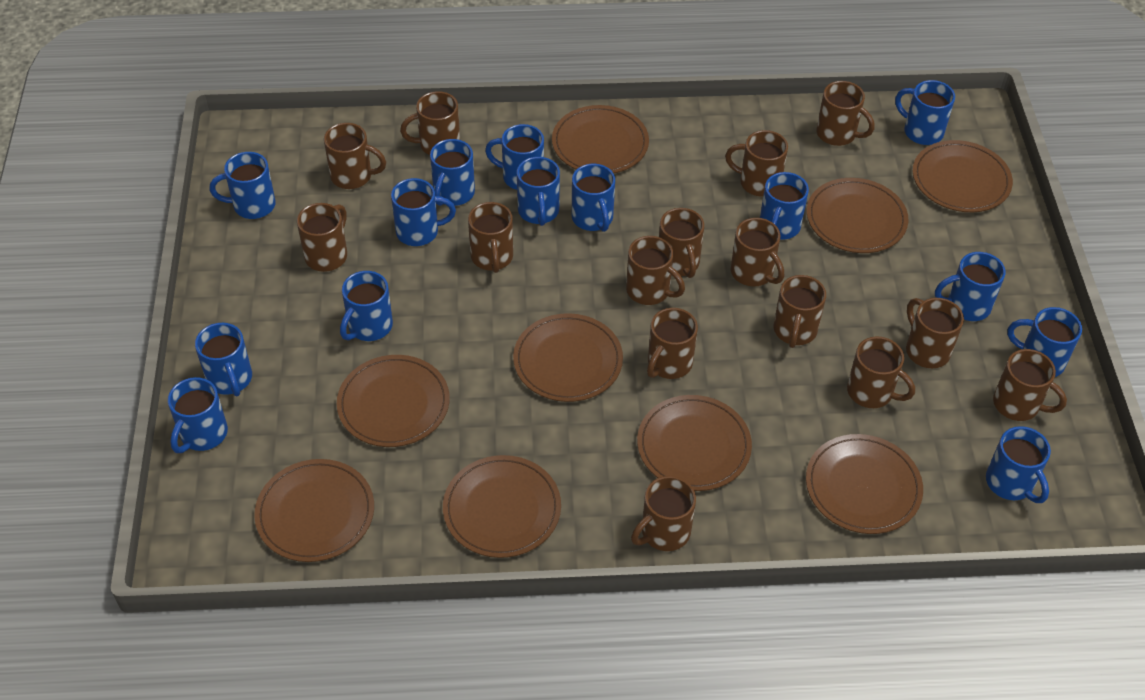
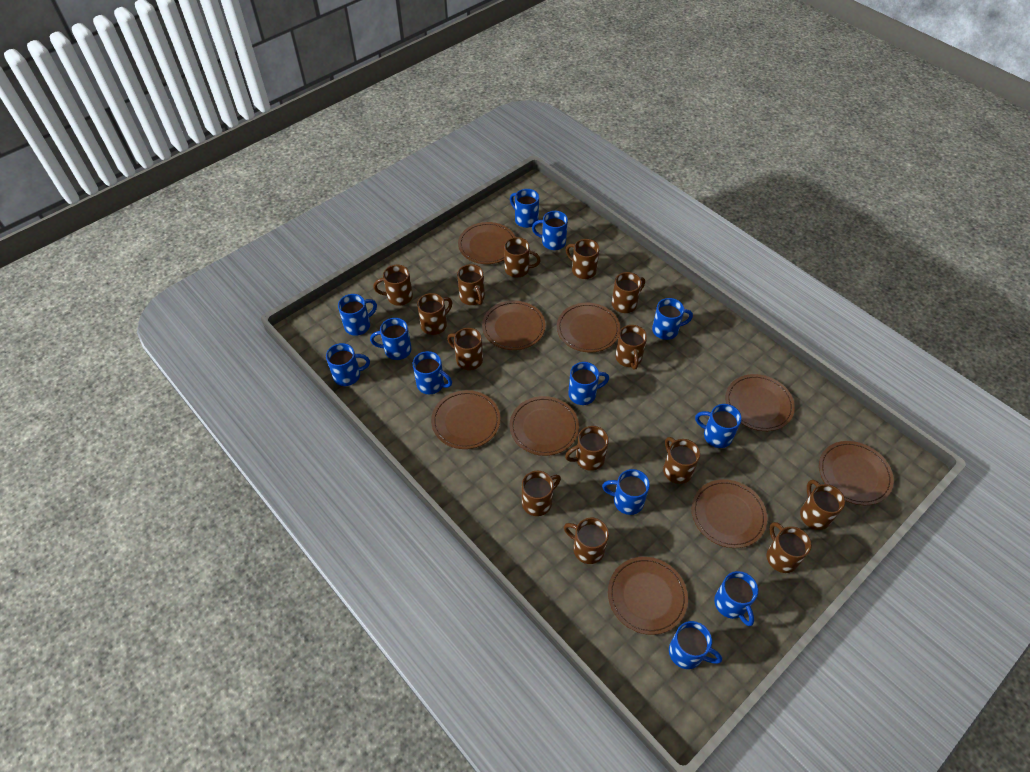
blue mug: [168,377,228,453] [195,323,252,396] [210,152,276,219] [340,271,393,341] [391,178,456,246] [430,139,475,206] [485,124,544,190] [517,157,560,226] [572,164,615,232] [760,172,809,240] [895,80,955,145] [935,252,1006,321] [986,426,1051,503] [1007,307,1082,377] = 14 -> [326,343,370,386] [338,294,377,336] [370,318,411,360] [413,351,452,394] [510,189,539,228] [532,211,568,250] [568,362,609,405] [602,469,650,515] [652,298,693,340] [669,621,722,669] [695,404,742,448] [714,571,758,626] = 12
brown mug: [297,203,347,272] [324,123,386,189] [400,91,460,155] [468,202,513,273] [626,236,685,305] [631,476,696,551] [647,308,698,379] [659,208,704,278] [725,130,788,197] [731,218,784,287] [774,275,826,348] [816,81,875,146] [847,337,915,408] [906,298,964,368] [993,349,1067,421] = 15 -> [373,265,413,306] [417,293,452,335] [447,328,483,370] [457,264,485,305] [504,237,541,278] [522,471,561,516] [564,518,609,564] [565,426,609,471] [566,239,600,279] [612,272,645,313] [615,325,647,370] [663,437,700,484] [767,522,812,573] [800,480,845,530] = 14

